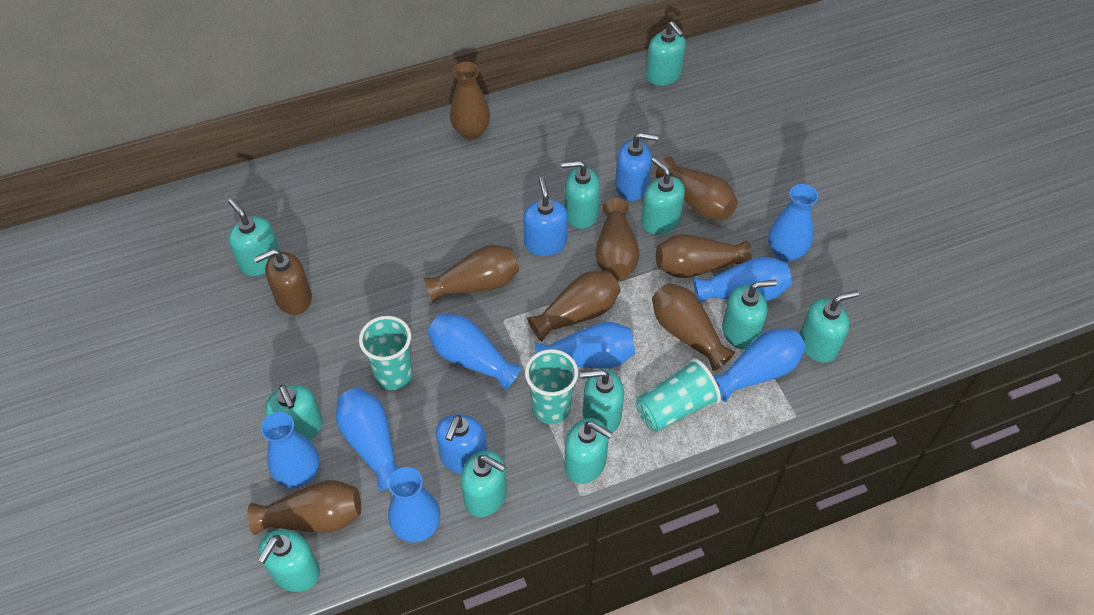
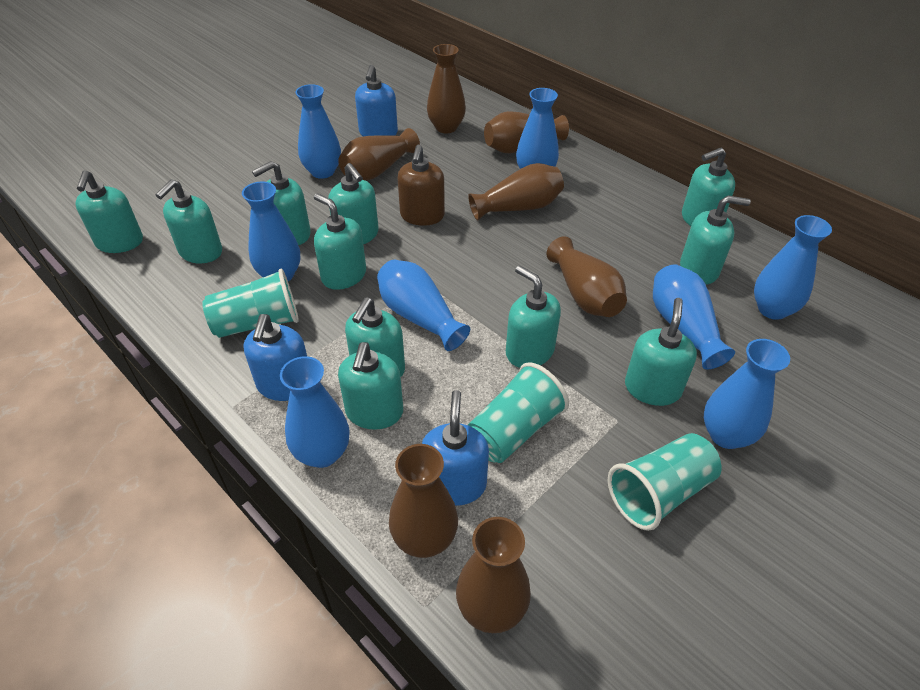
brown vase: [247,480,361,535] [423,245,519,303] [450,62,490,140] [527,271,621,341] [595,198,640,280] [652,283,735,371] [656,156,738,219] [656,234,752,278] = 8 -> [338,128,420,181] [389,444,458,558] [427,44,466,133] [456,517,531,633] [468,163,564,221] [484,111,569,154] [547,236,627,317] = 7

